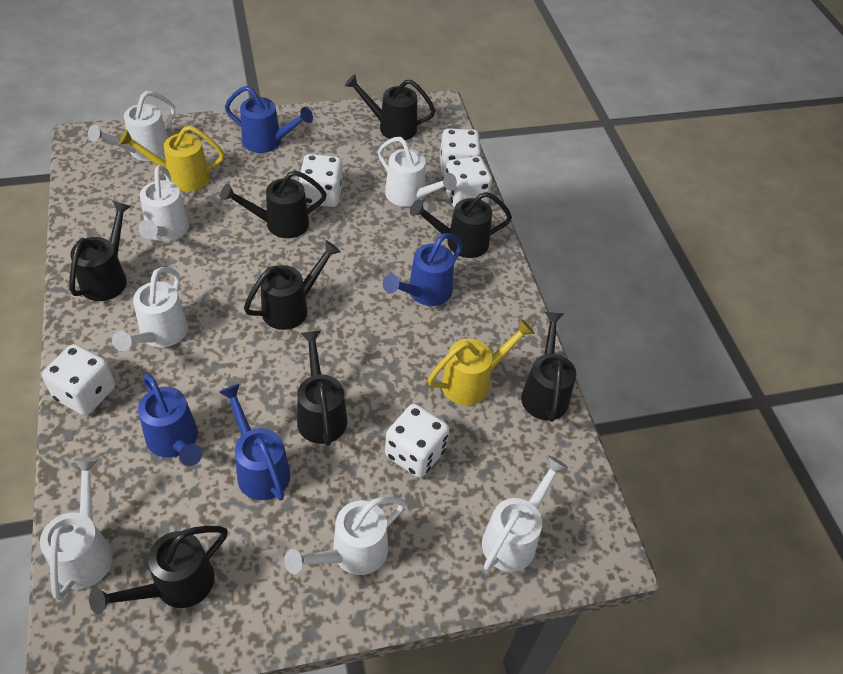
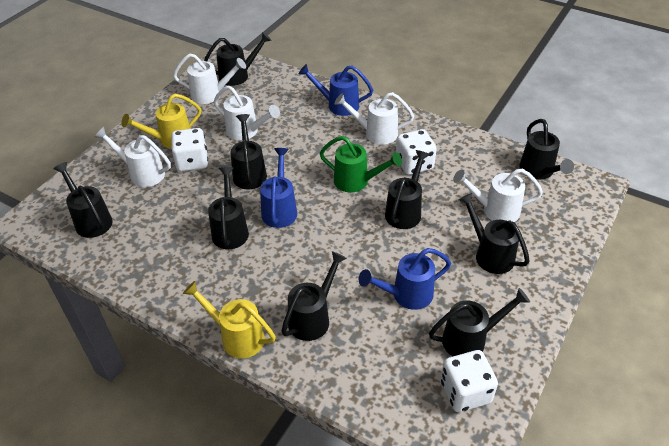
black watering can: [69,201,131,301] [89,526,228,614] [220,170,327,238] [244,240,341,330] [297,330,347,446] [345,74,435,140] [410,192,512,258] [521,312,576,422] = 8 -> [53,162,113,238] [204,32,272,86] [208,167,249,249] [230,114,267,189] [281,251,347,341] [385,150,430,229] [429,288,530,356] [458,193,530,274] [519,119,574,179] = 9
blue watering can: [138,374,202,466] [219,384,291,501] [225,86,313,153] [383,233,463,306] = 4 -> [260,148,297,228] [299,64,373,116] [359,248,451,310] = 3
green watering can: none = 0 -> [320,136,402,192] = 1
white dice: [42,344,115,415] [299,154,343,207] [385,404,450,478] [440,129,481,176] [444,156,492,208] = 5 -> [171,128,208,172] [396,129,437,175] [440,350,498,412] = 3
white watering can: [40,457,113,600] [88,91,175,161] [112,267,188,351] [138,165,189,241] [284,496,406,575] [378,137,457,207] [482,456,568,572] = 7 -> [94,127,171,187] [173,54,246,104] [214,86,280,140] [335,92,414,145] [453,169,543,222] = 5

